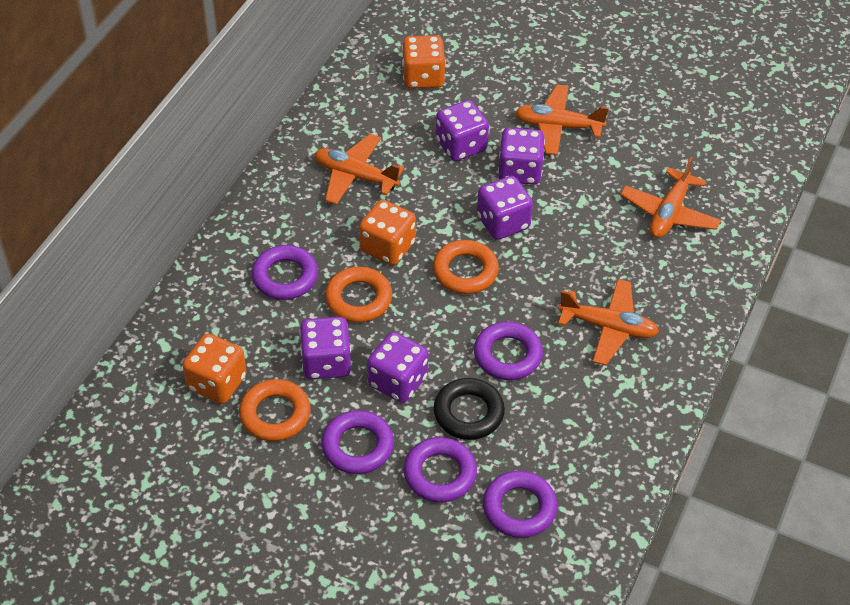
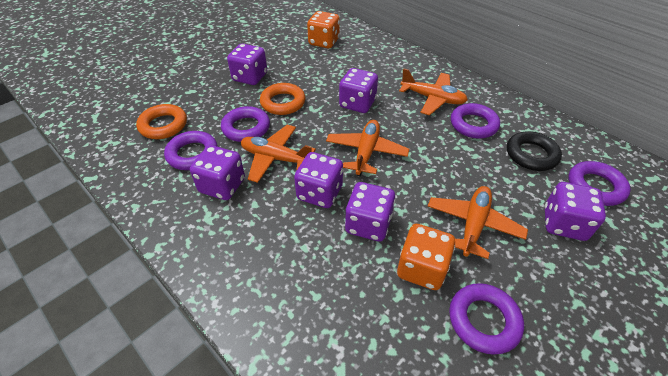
orange dice: [183,333,247,404] [359,199,416,265] [402,35,446,89] = 3 -> [307,11,340,48] [397,224,455,290] = 2
orange ring: [239,379,311,441] [325,267,392,323] [433,240,499,294] = 3 -> [136,104,187,139] [260,83,305,115] = 2
purple dice: [299,317,351,379] [367,332,429,403] [436,100,489,161] [477,176,533,240] [498,128,545,185] = 5 -> [190,145,245,200] [227,44,267,85] [294,152,343,208] [339,68,378,113] [345,182,395,241] [545,182,606,241] = 6

